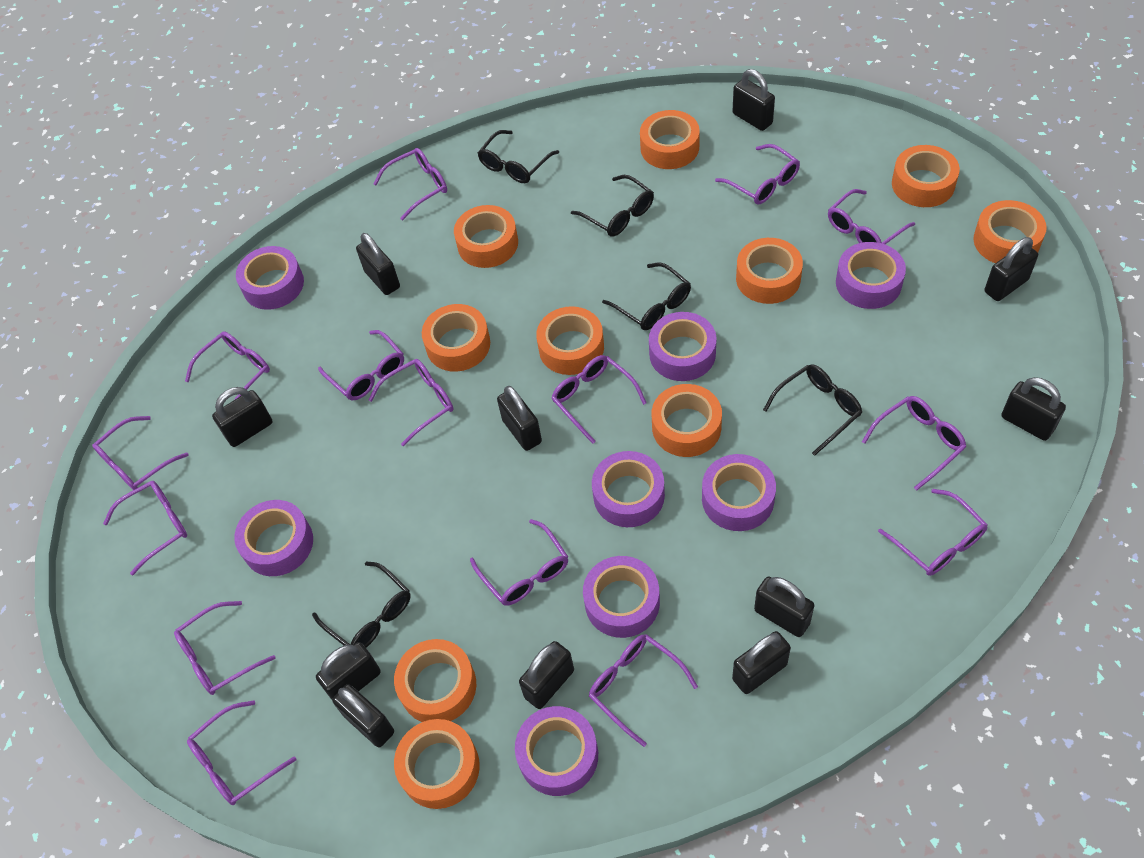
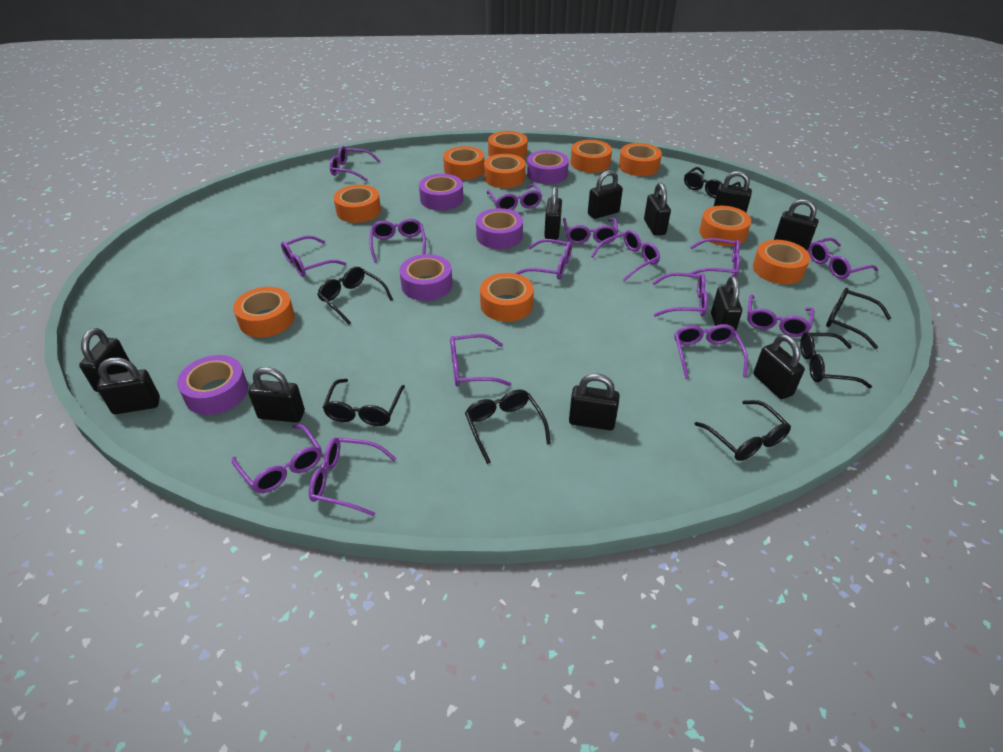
black glasses: [312,561,411,648] [478,130,559,183] [571,175,654,237] [602,262,691,330] [763,364,863,456] = 5 -> [317,267,393,325] [322,379,405,426] [465,390,551,464] [684,167,741,198] [695,400,791,461] [800,332,872,388] [826,288,891,349] = 7
purple tape: [234,500,313,576] [236,246,304,310] [515,706,598,796] [583,556,660,638] [592,451,665,527] [649,312,716,381] [702,454,776,531] [836,242,906,309] = 8 -> [177,355,248,415] [399,254,452,301] [419,174,463,211] [476,208,523,249] [527,150,569,184] = 5

